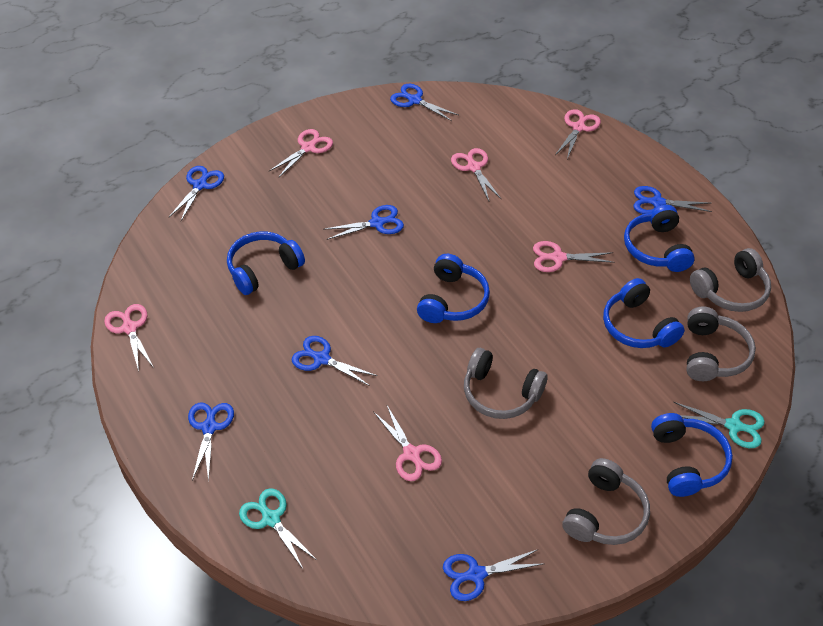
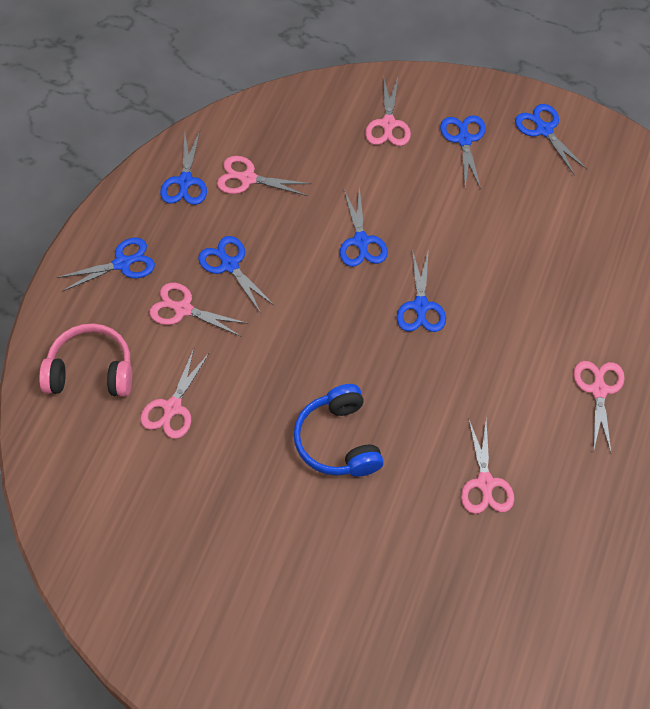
blue headphones: [227,231,305,295] [417,254,490,323] [603,278,685,348] [624,205,695,272] [651,413,733,497] = 5 -> [293,384,384,477] = 1
grey headphones: [464,348,547,419] [563,458,650,545] [686,306,756,381] [690,248,771,312] = 4 -> none = 0
pink headphones: none = 0 -> [39,323,132,397] = 1
turquoise scissors: [239,488,318,569] [674,402,765,448] = 2 -> none = 0

